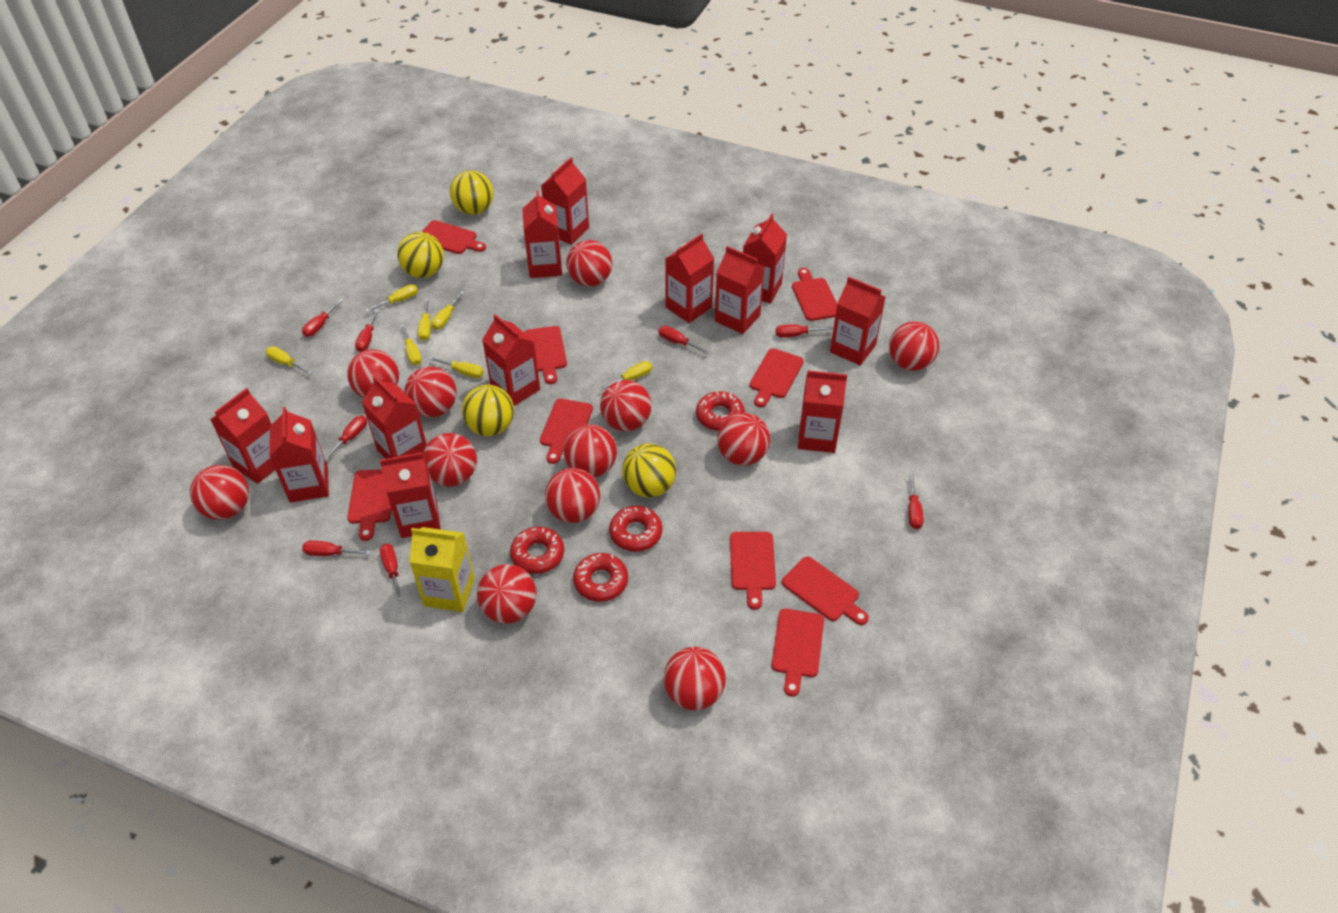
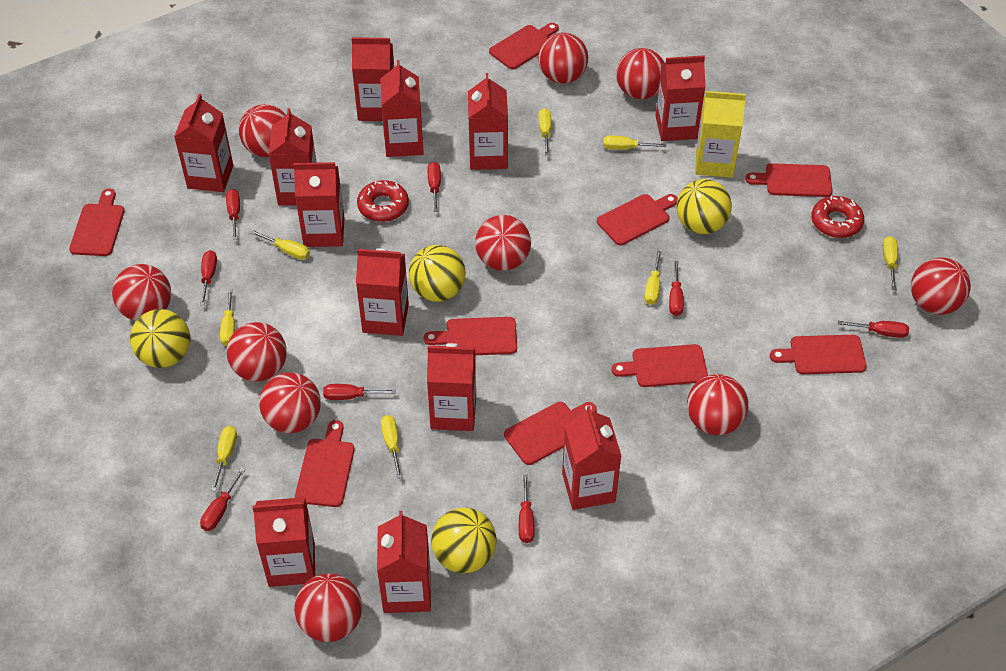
red ball: [190,465,249,520] [347,349,399,398] [404,367,457,418] [423,433,477,486] [477,564,537,624] [545,468,600,523] [563,424,617,478] [566,240,612,287] [600,380,652,431] [663,647,726,710] [717,413,770,466] [889,321,939,371] = 12 -> [112,264,171,321] [227,322,286,381] [239,104,286,157] [259,372,321,433] [294,573,362,642] [475,215,531,271] [538,33,588,84] [616,48,665,99] [687,374,749,435] [911,257,971,315] = 10
red donut: [510,527,564,574] [573,553,628,602] [609,506,662,552] [696,391,745,431] = 4 -> [357,180,409,222] [811,196,864,238] = 2
yellow screwdriver: [266,346,312,375] [366,284,418,312] [400,324,422,366] [418,299,431,341] [429,357,484,378] [431,291,464,330] [599,361,652,391] = 7 -> [211,426,237,491] [220,289,235,346] [251,230,310,260] [381,415,402,479] [538,108,551,155] [603,135,666,150] [644,251,662,305] [883,236,898,290] = 8

